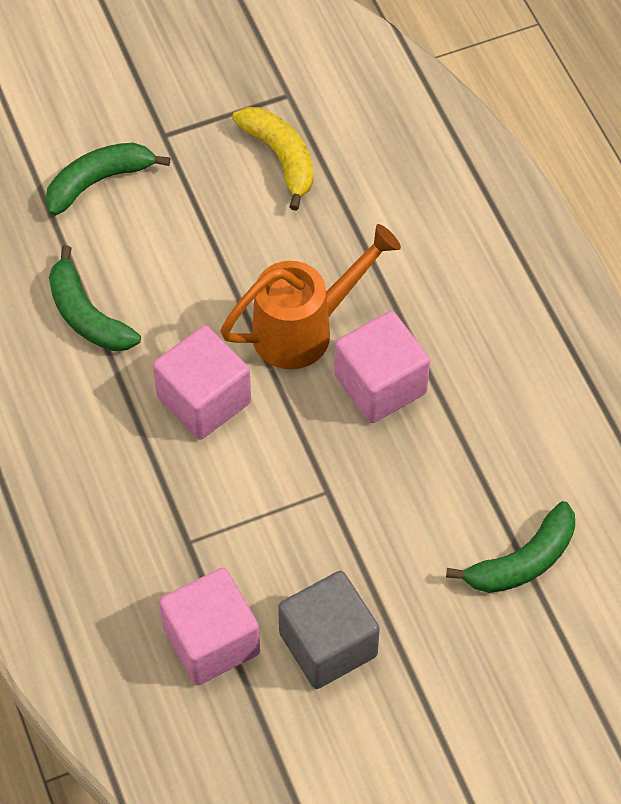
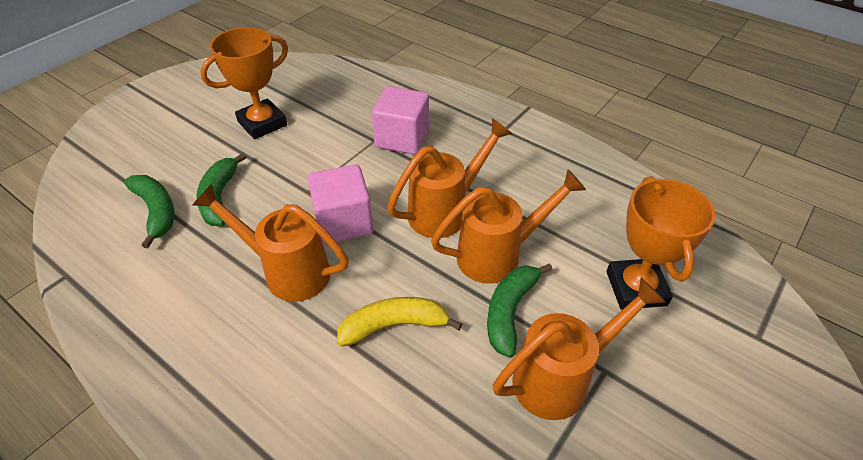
grey cube: [278,571,380,689] = 1 -> none = 0
orange trophy: none = 0 -> [200,27,288,139] [607,176,716,310] = 2
orange watering can: [220,224,401,369] = 1 -> [193,184,349,302] [387,118,512,238] [431,169,586,283] [493,278,665,420] = 4
pink cube: [153,325,251,440] [159,568,260,685] [334,311,430,423] = 3 -> [307,164,373,244] [372,86,429,154] = 2

